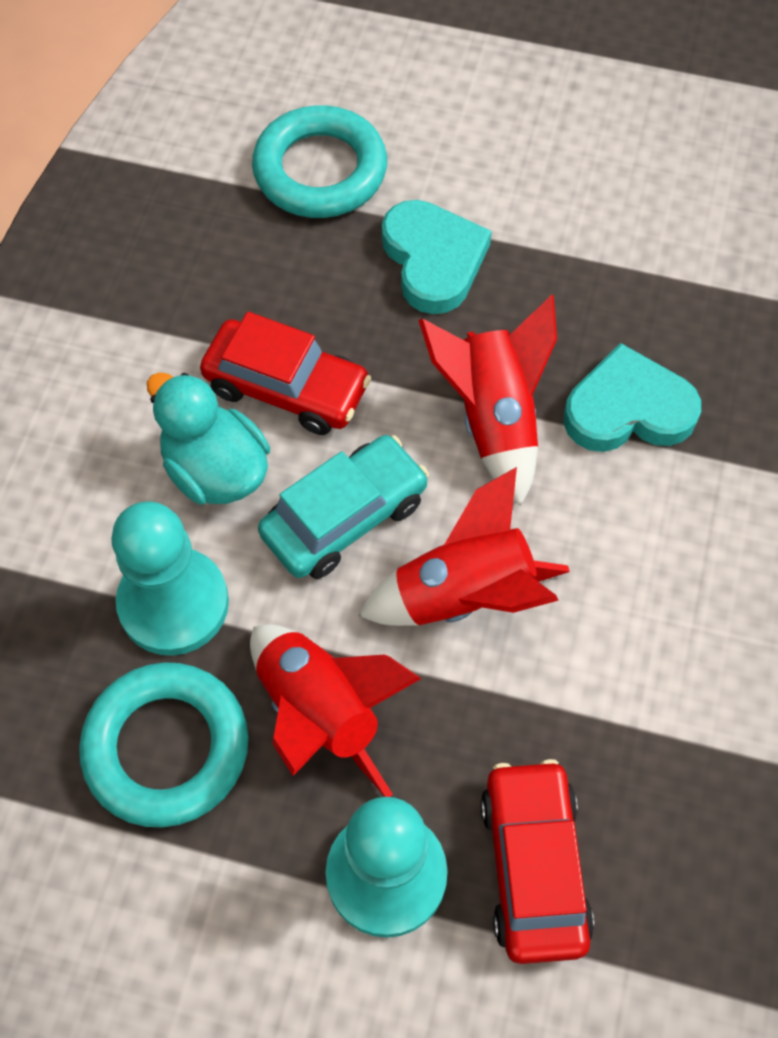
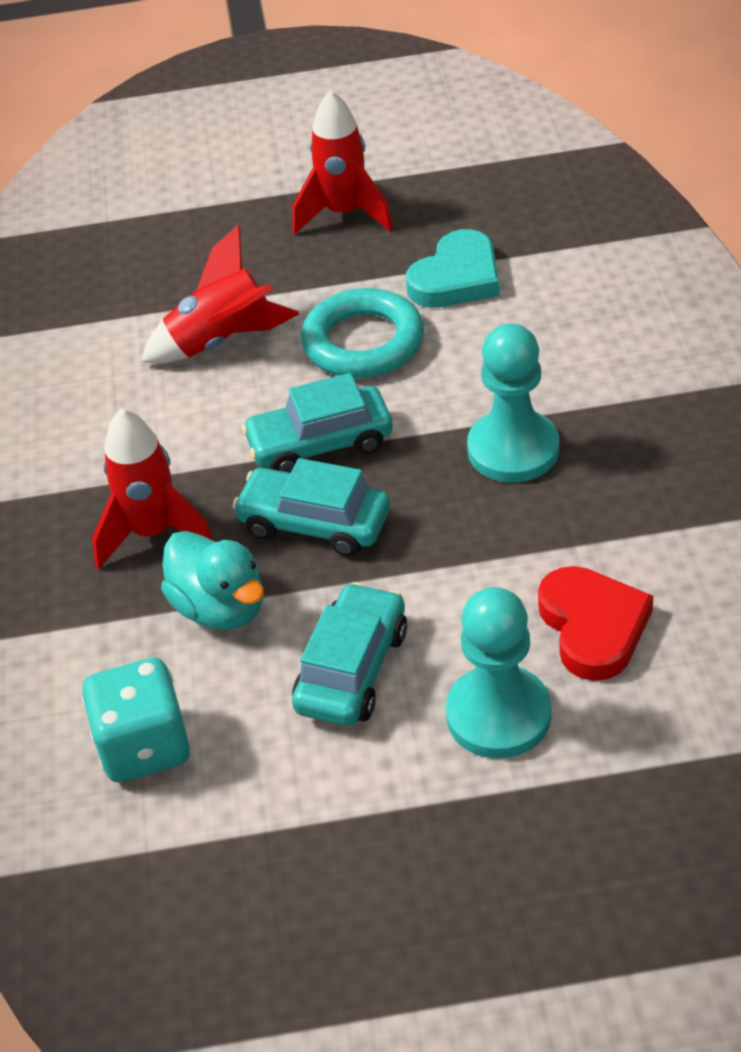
red car: [200,312,371,435] [480,759,594,964] = 2 -> none = 0
red heart: none = 0 -> [538,566,653,681] = 1
turquoise car: [258,435,429,579] = 1 -> [232,458,390,557] [242,373,393,473] [292,582,407,726] = 3
turquoise dice: none = 0 -> [81,658,191,782] = 1
turquoise heart: [382,200,492,314] [563,343,701,452] = 2 -> [406,229,499,308] = 1
turquoise ring: [79,662,249,827] [252,105,387,218] = 2 -> [301,288,424,378] = 1

